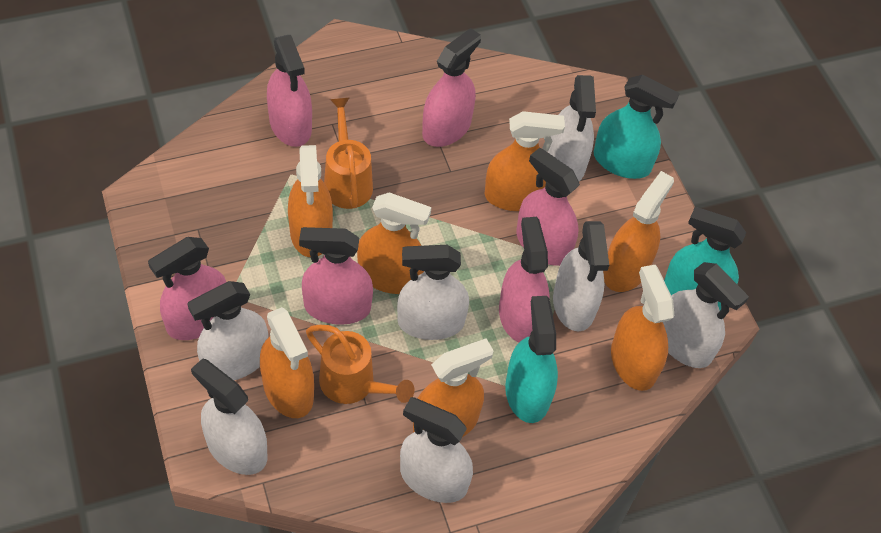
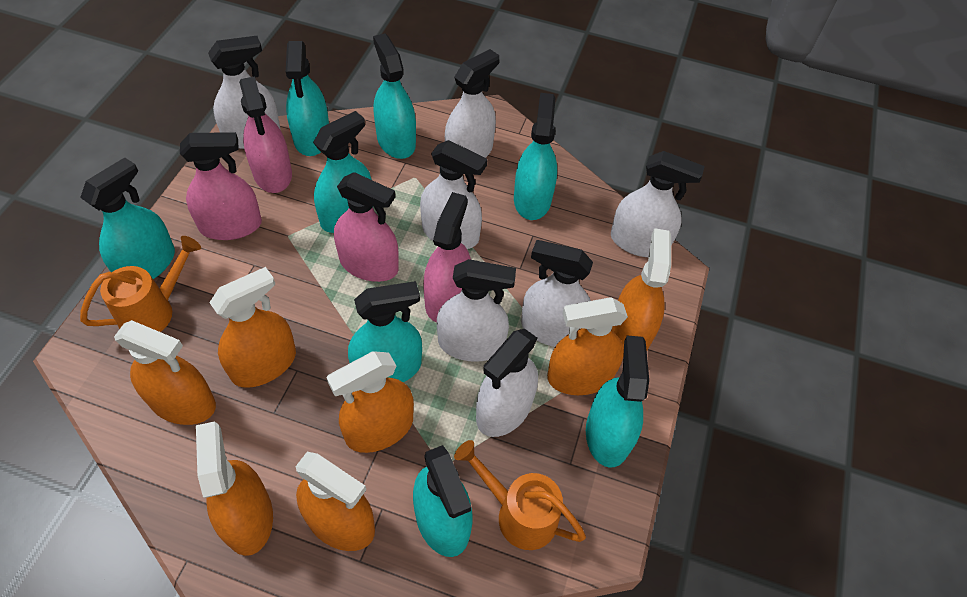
pink spray bottle: [148,237,226,340] [267,35,312,147] [299,227,373,325] [422,28,481,147] [499,217,550,342] [516,148,580,266] = 6 -> [180,132,262,240] [239,76,292,193] [334,172,399,282] [423,192,471,323] = 4
turquoise spray bottle: [505,296,558,423] [594,75,680,179] [664,207,746,310] = 3 -> [80,157,175,279] [286,41,329,156] [313,111,372,233] [348,281,422,382] [373,34,416,159] [413,445,473,557] [514,93,557,220] [586,336,649,468] = 8

